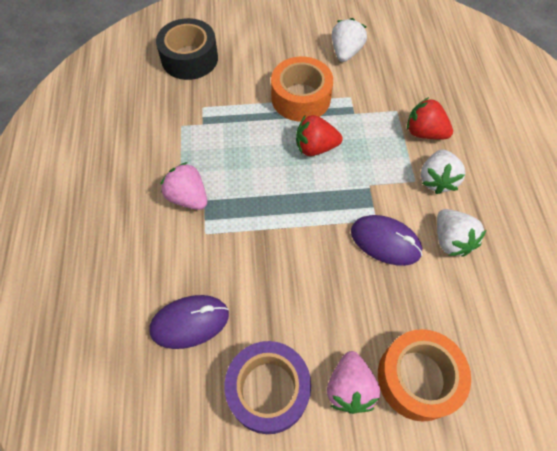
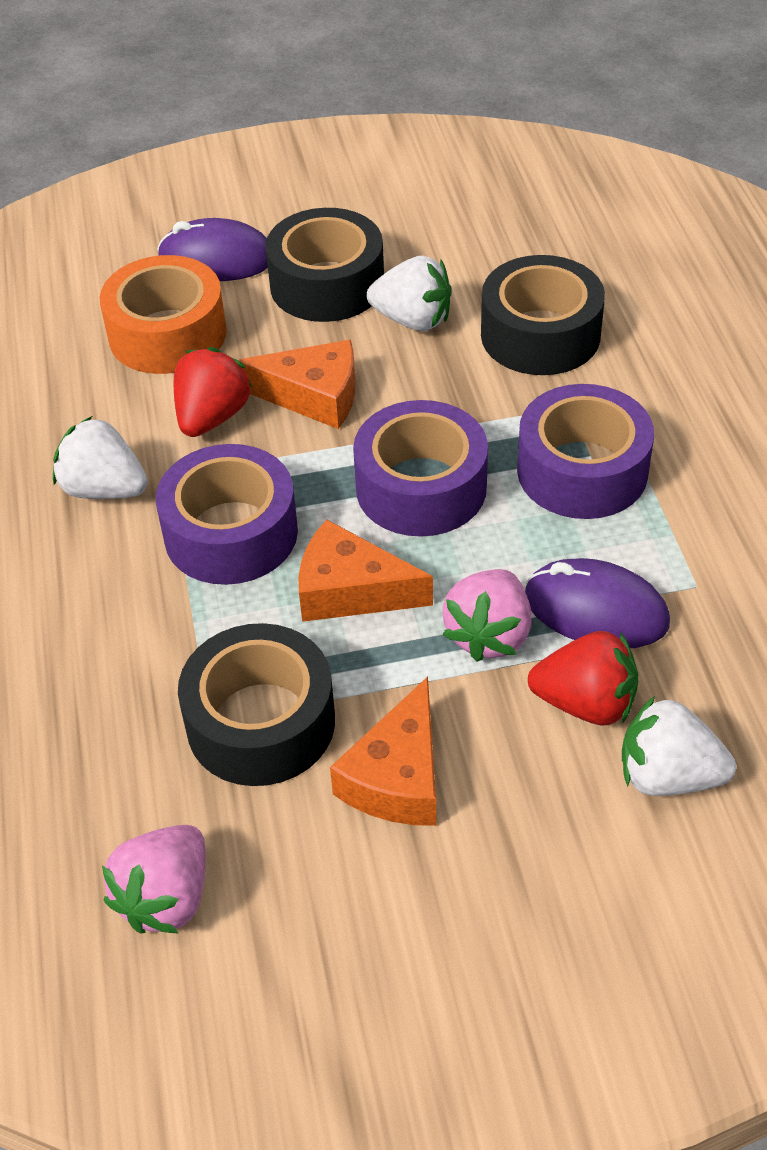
black tape: [156,18,218,80] = 1 -> [178,623,335,786] [265,208,384,322] [481,255,605,375] = 3
orange cheese: none = 0 -> [239,340,355,429] [299,520,433,622] [330,677,436,826] = 3
orange tape: [271,56,333,122] [378,329,471,422] = 2 -> [100,255,227,374] = 1
purple tape: [225,341,311,434] = 1 -> [156,444,298,585] [353,400,488,537] [517,384,654,519] = 3

